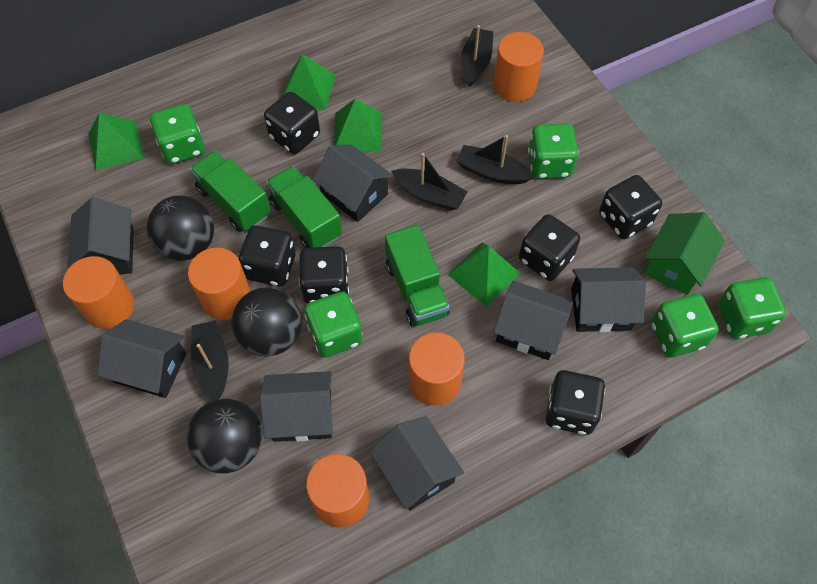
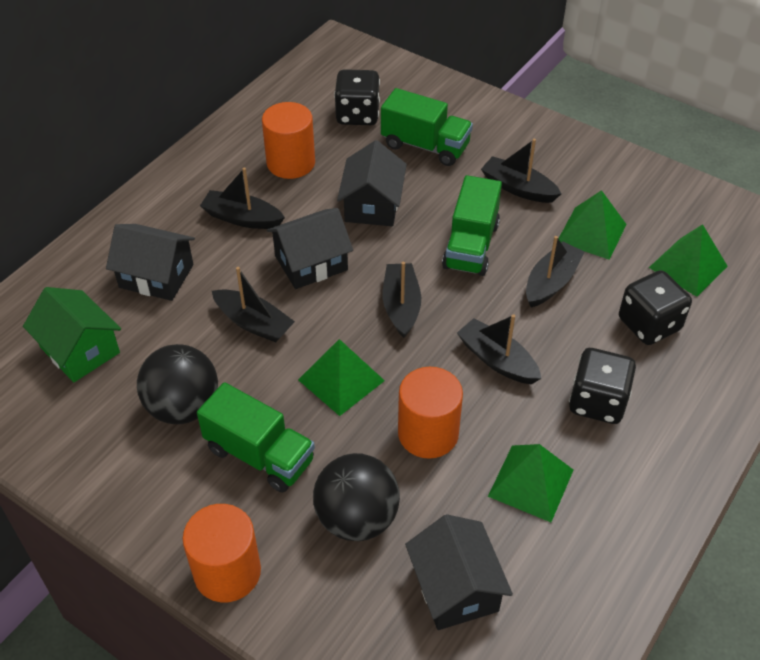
black ball: [147,195,214,261] [186,399,262,473] [232,288,302,357] = 3 -> [137,344,218,424] [313,453,400,541] = 2
black boat: [191,320,229,401] [391,153,467,210] [456,135,534,184] [461,25,493,87] = 4 -> [200,167,285,229] [212,267,295,342] [383,262,421,338] [457,314,542,384] [481,139,561,203] [526,236,584,308] = 6
black dice: [239,225,296,286] [264,92,320,154] [299,246,349,304] [519,214,580,281] [546,370,605,435] [599,175,662,239] = 6 -> [334,69,380,125] [569,348,636,424] [619,270,692,345] = 3
black house: [67,197,134,274] [97,319,186,398] [260,371,333,442] [312,144,394,222] [370,416,464,511] [493,281,573,360] [571,267,646,332] = 7 -> [106,224,195,301] [267,208,353,289] [337,140,407,226] [405,514,513,630] = 4
green dice: [150,104,205,164] [304,291,363,357] [528,124,579,179] [651,294,719,358] [718,277,786,339] = 5 -> none = 0
orange cylinder: [63,256,134,329] [188,248,250,320] [306,454,369,528] [409,333,465,405] [493,32,544,102] = 5 -> [183,504,261,602] [262,102,315,179] [398,367,463,459] = 3

